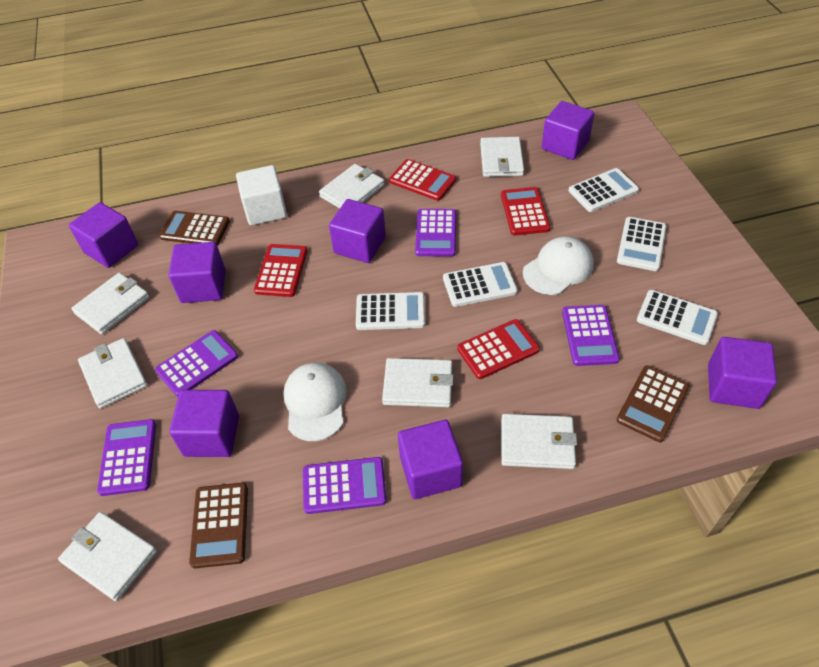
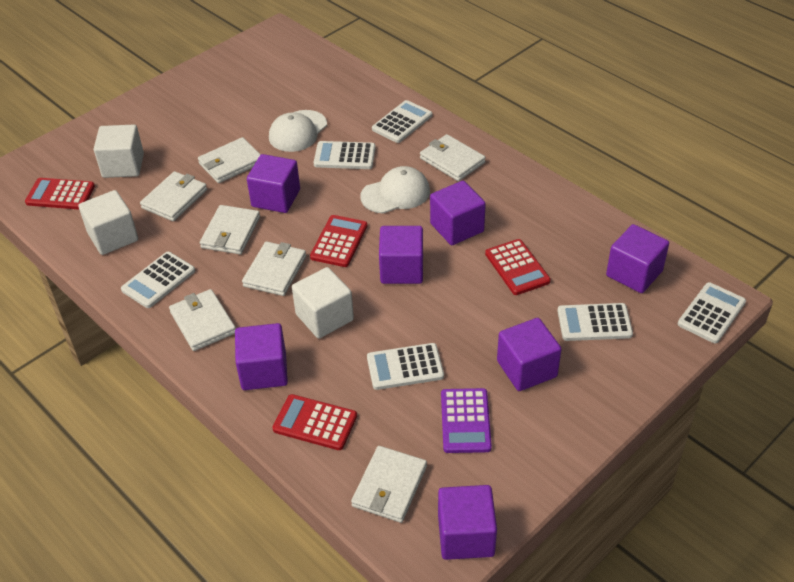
brown calculator: [159,211,230,245] [189,483,248,568] [617,366,689,442] = 3 -> none = 0
purple calculator: [97,419,156,496] [155,330,238,397] [303,457,387,514] [415,209,456,257] [562,305,620,366] = 5 -> [441,388,492,453] = 1
white calculator: [356,292,425,330] [443,262,518,307] [568,168,639,212] [617,217,666,271] [637,290,718,345] = 5 -> [121,252,195,308] [314,141,376,169] [367,343,444,390] [372,100,432,143] [557,303,633,341] [678,282,746,343] = 6
white cube: [236,165,287,226] = 1 -> [78,190,138,255] [94,125,144,178] [292,267,354,339] = 3

